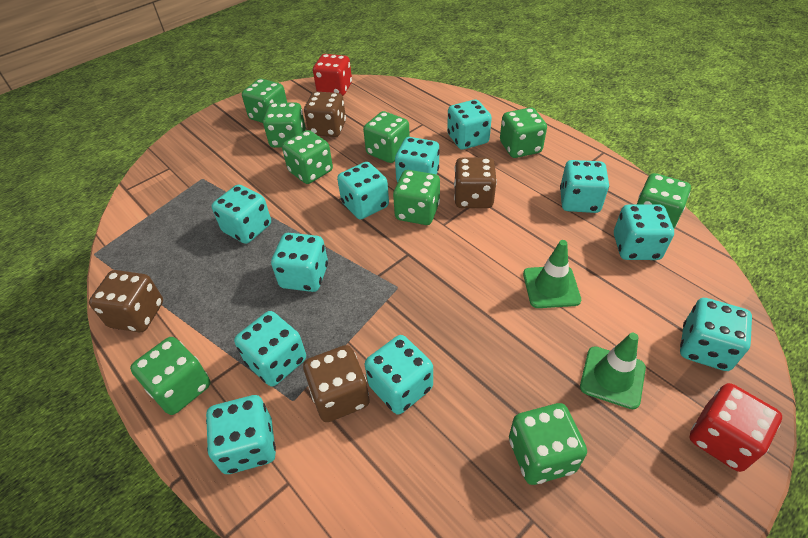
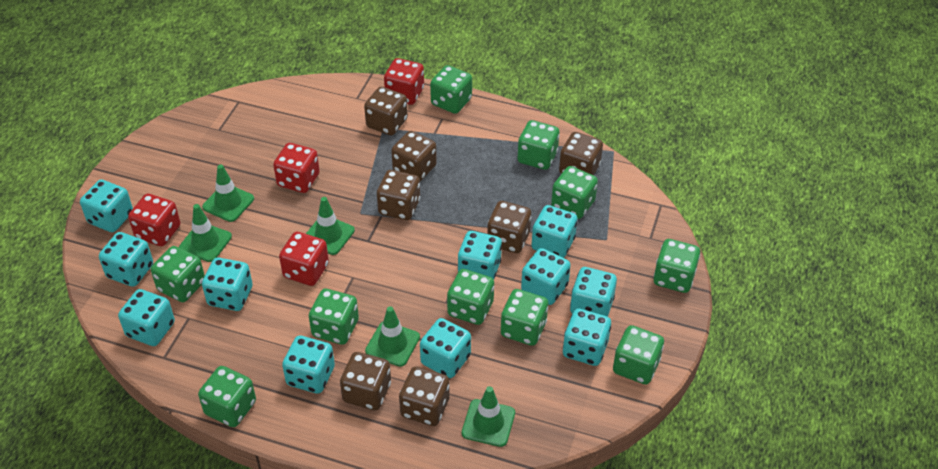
brown dice: [89,270,163,332] [303,345,370,422] [304,91,346,137] [454,158,497,208] = 4 -> [340,352,391,410] [364,87,408,136] [377,170,420,220] [391,131,437,181] [399,367,450,426] [487,201,531,253] [559,132,603,175] = 7
green dice: [130,337,210,415] [242,78,287,123] [263,103,306,148] [282,130,333,184] [363,111,410,163] [393,170,440,225] [500,107,547,158] [509,403,587,485] [637,173,691,228] = 9 -> [151,246,205,302] [198,366,256,427] [309,289,359,345] [430,65,472,114] [447,269,494,325] [501,289,548,346] [518,120,559,170] [551,166,598,219] [613,325,664,384] [654,239,700,293] = 10
green traffic cone: [523,240,581,308] [580,333,646,409] = 2 -> [179,204,232,262] [202,164,254,222] [306,197,355,255] [365,306,420,367] [462,386,515,447] = 5
red dice: [313,54,352,96] [689,383,782,472] = 2 -> [128,194,180,246] [273,143,320,193] [279,232,329,286] [384,58,424,105] = 4

